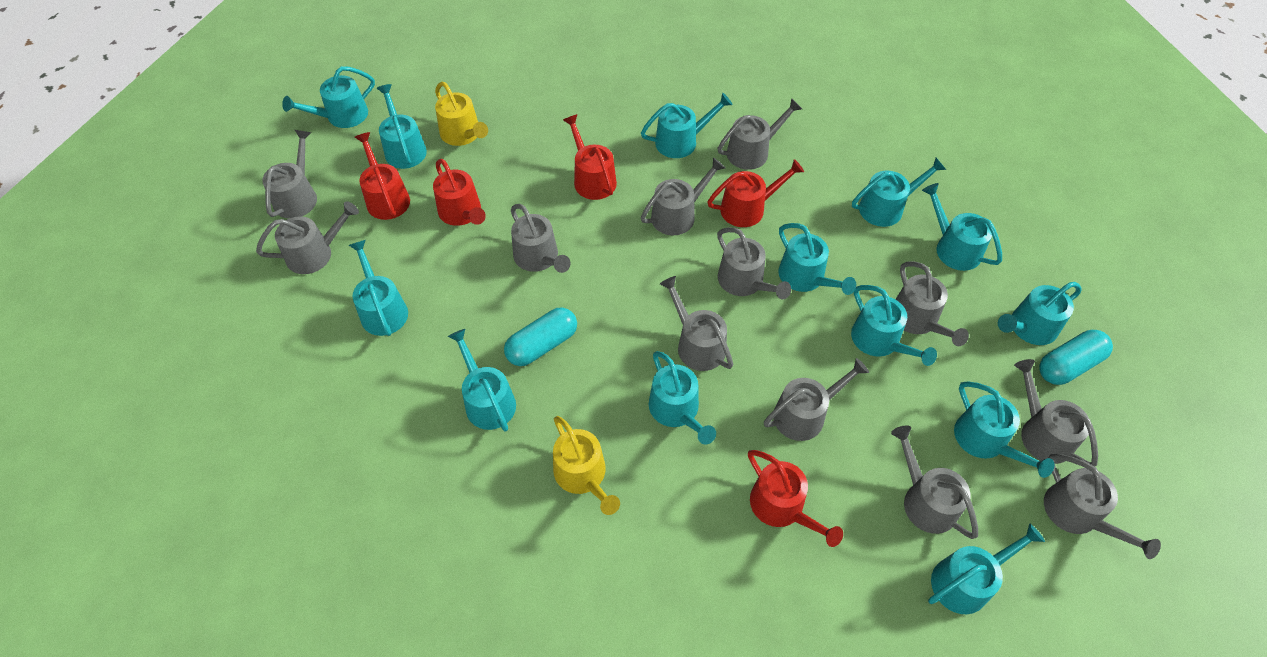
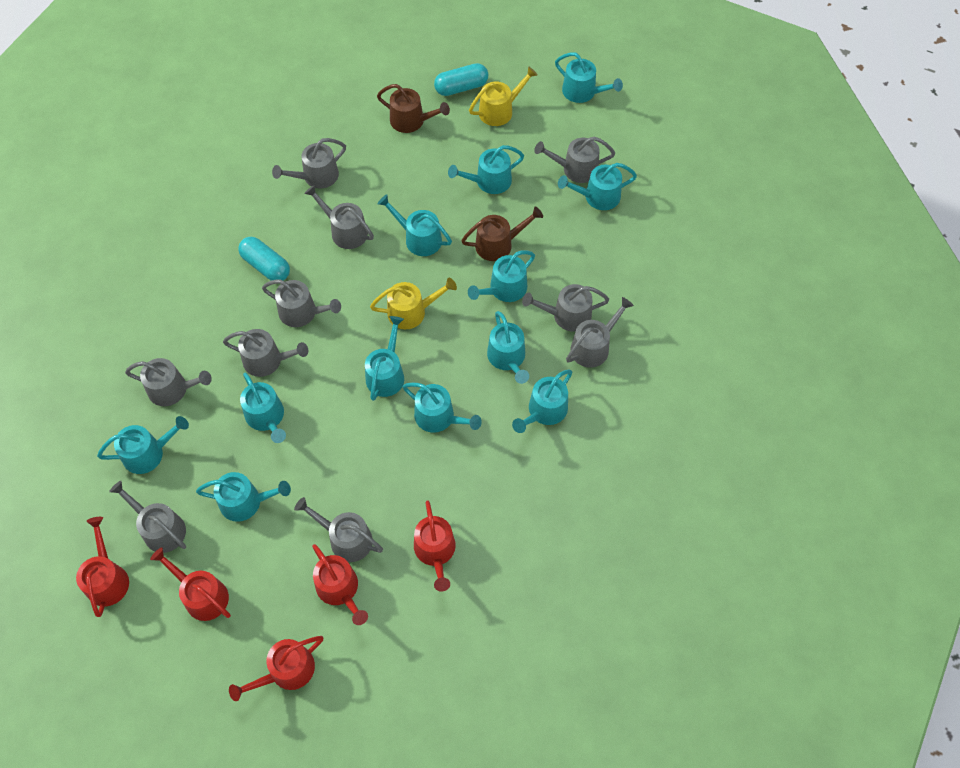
brown watering can: none = 0 -> [377,84,450,133] [461,206,543,261] = 2
grey watering can: [256,201,359,274] [262,130,317,219] [511,204,570,273] [641,157,726,235] [660,276,733,371] [717,227,791,299] [718,98,802,170] [764,358,869,441] [891,425,978,539] [895,262,969,346] [1014,359,1098,466] [1044,454,1161,559] = 12 -> [109,481,186,553] [125,358,212,406] [223,329,308,377] [262,280,341,327] [272,138,346,189] [294,497,383,562] [304,185,374,249] [522,284,609,332] [534,137,615,183] [566,297,634,368] = 10
turquoise watering can: [282,66,375,128] [349,240,408,336] [377,84,427,169] [448,329,516,432] [641,93,733,158] [649,351,716,444] [778,223,856,295] [851,285,937,366] [852,158,946,227] [922,183,1002,271] [928,523,1045,614] [954,381,1055,478] [998,282,1082,345] = 13 -> [97,416,189,474] [196,472,291,522] [240,373,286,443] [365,316,404,401] [378,194,452,256] [403,383,482,433] [448,145,524,194] [468,251,535,302] [487,311,529,384] [512,369,572,433] [555,52,623,103] [558,163,637,210] = 12

